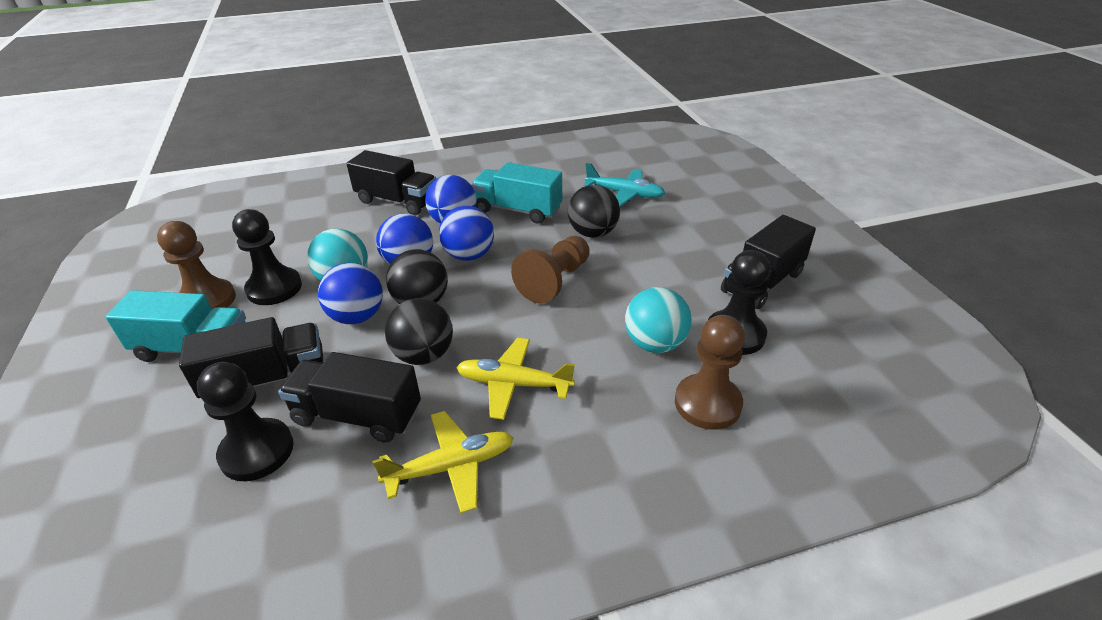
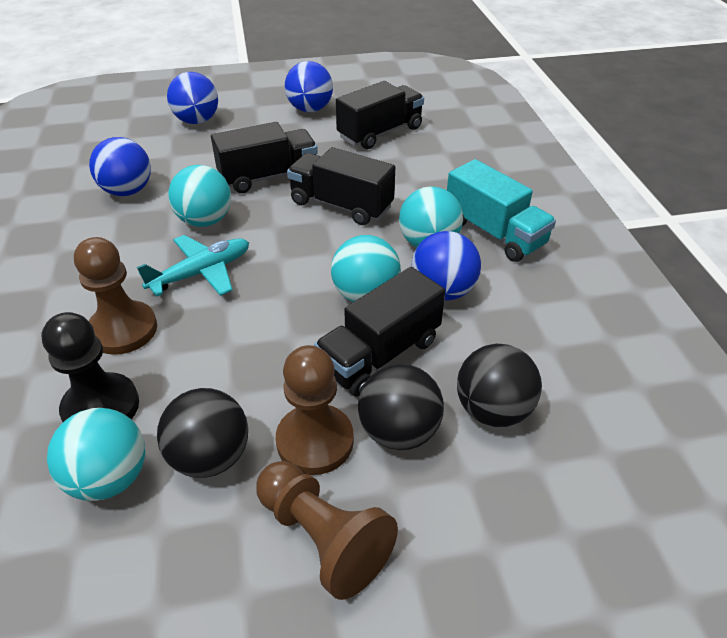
black pawn: [197,362,294,481] [232,209,302,305] [708,250,770,355] = 3 -> [42,312,139,422] = 1
turquoise ball: [307,229,368,281] [625,287,692,353] = 2 -> [47,408,145,501] [168,165,231,227] [331,235,401,302] [399,186,463,247] = 4
turquoise truck: [105,290,246,362] [471,162,562,224] = 2 -> [447,159,556,262] = 1
yellow plane: [373,411,514,513] [456,338,575,420] = 2 -> none = 0

